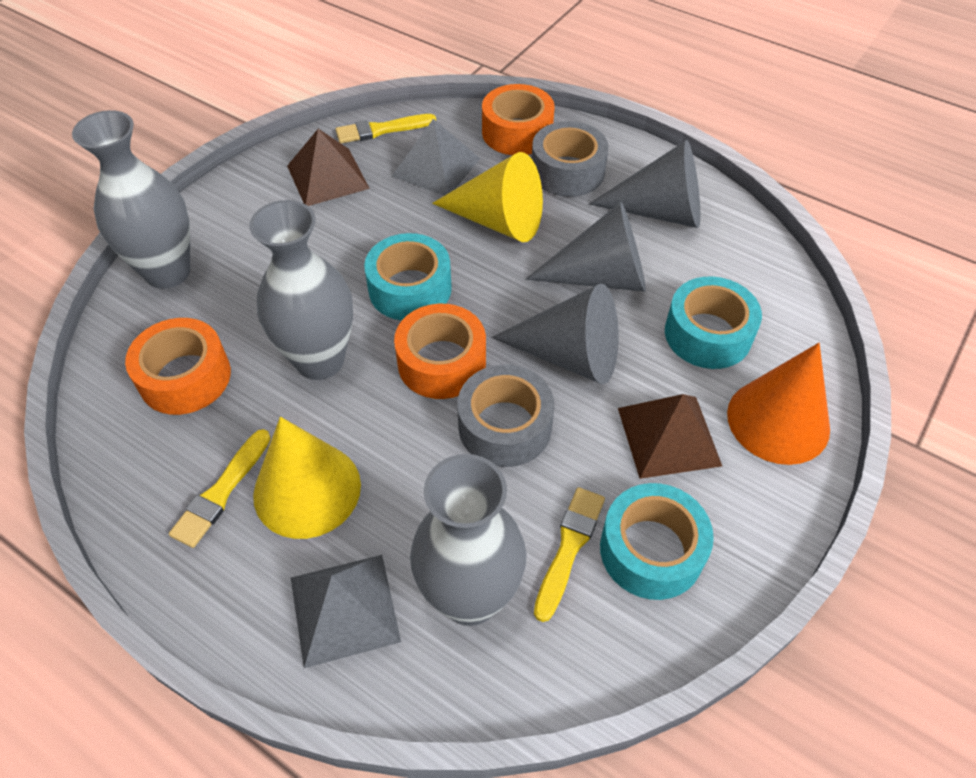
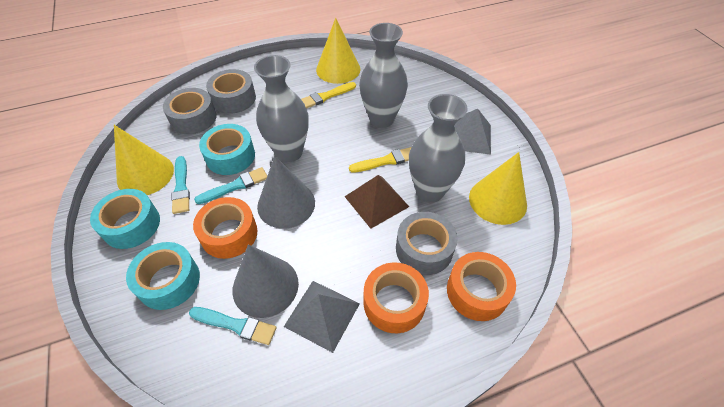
brown pyramid: [287,129,370,206] [618,394,722,479] = 2 -> [345,175,409,229] = 1
grey cone: [492,284,619,384] [526,202,646,292] [589,140,700,228] = 3 -> [232,244,299,318] [257,156,315,229] = 2
grey tape: [457,365,554,467] [532,121,608,197] = 2 -> [163,88,216,134] [206,69,256,114] [396,212,458,275] = 3
orange cone: [727,343,830,465] = 1 -> none = 0
turquoise brush: none = 0 -> [171,156,190,214] [189,307,277,345] [194,167,267,204] = 3
yellow brush: [169,429,271,548] [336,114,436,143] [534,487,605,622] = 3 -> [301,82,356,109] [349,147,411,173] = 2
yellow cone: [253,417,361,539] [432,152,543,242] = 2 -> [114,125,174,195] [316,18,360,84] [469,152,527,225] = 3

